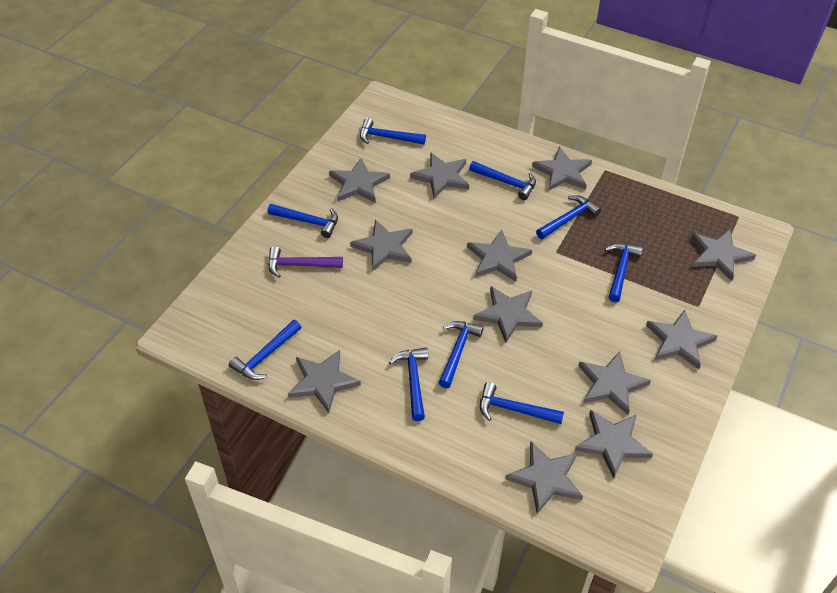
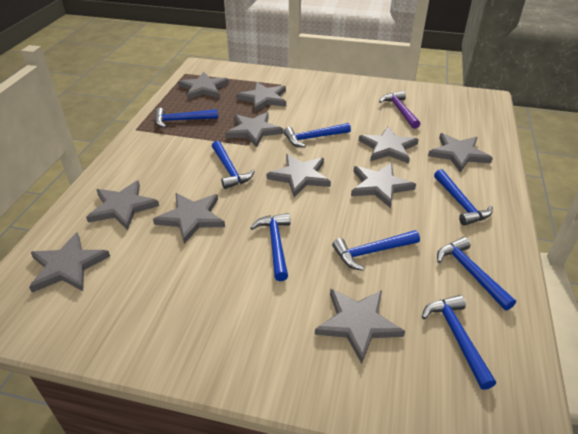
blue hammer: [229,320,301,380] [268,204,338,238] [360,118,426,144] [389,347,428,421] [439,321,484,388] [469,161,536,200] [480,382,564,424] [536,195,601,239] [605,243,643,302] = 9 -> [155,108,218,128] [212,141,255,189] [250,213,290,281] [284,123,351,148] [332,230,420,271] [422,295,496,390] [434,169,493,226] [437,237,516,311] = 8
grey star: [288,350,361,413] [329,158,390,203] [350,219,412,271] [410,152,469,198] [467,230,532,281] [473,286,543,343] [505,442,583,514] [532,147,592,191] [575,410,653,479] [579,351,651,415] [646,310,718,369] [691,229,756,281] = 12 -> [29,232,110,292] [86,180,159,230] [153,193,225,244] [178,72,229,100] [225,112,283,147] [236,82,286,112] [267,154,331,197] [315,289,405,364] [351,163,416,208] [359,126,419,164] [428,133,493,172] = 11

